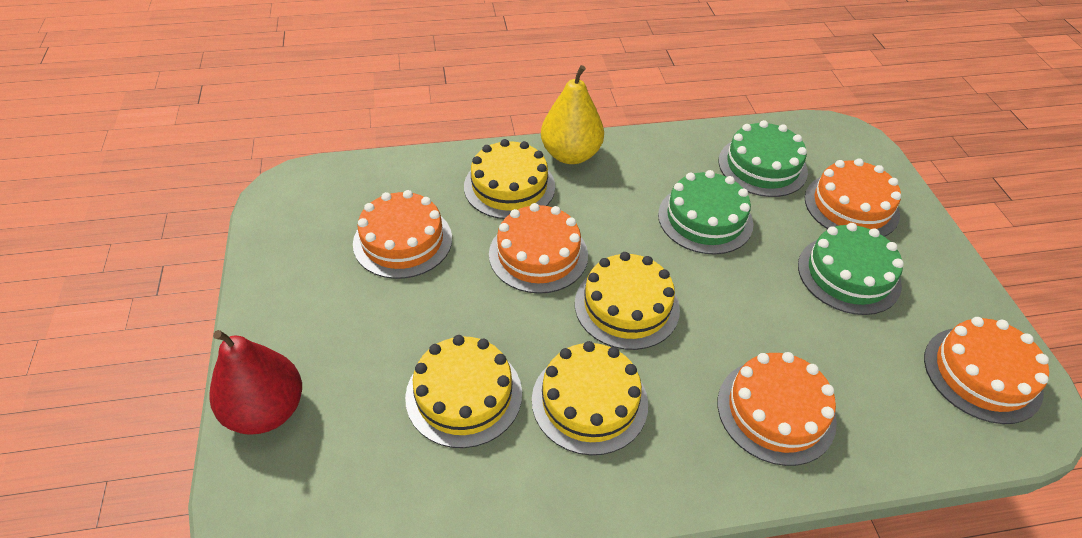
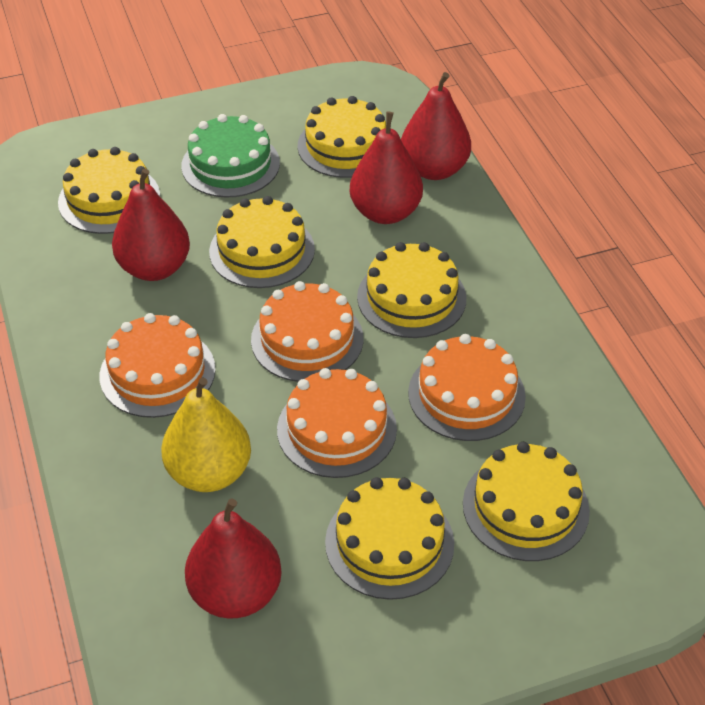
green cake: [658,170,753,254] [719,120,808,197] [798,223,904,315] = 3 -> [181,114,280,198] = 1
orange cake: [353,190,452,279] [489,203,588,294] [718,352,837,466] [805,159,901,237] [924,317,1049,424] = 5 -> [100,313,215,418] [251,281,363,382] [277,368,397,478] [408,334,526,441] = 4
red pear: [209,330,302,435] = 1 -> [112,169,190,281] [185,498,282,619] [350,112,423,224] [401,72,471,180] = 4
yellow cake: [405,335,522,448] [464,139,555,219] [532,341,648,455] [575,252,680,350] = 4 -> [58,147,160,234] [209,196,315,288] [297,96,386,178] [325,477,454,600] [357,242,466,338] [463,442,590,561] = 6

